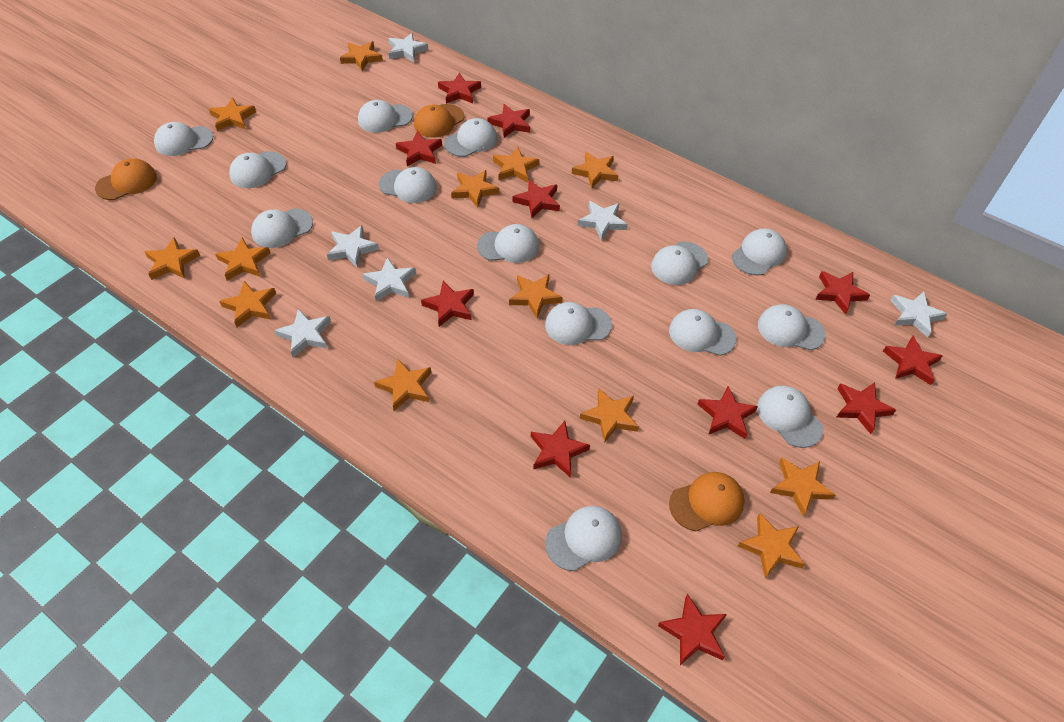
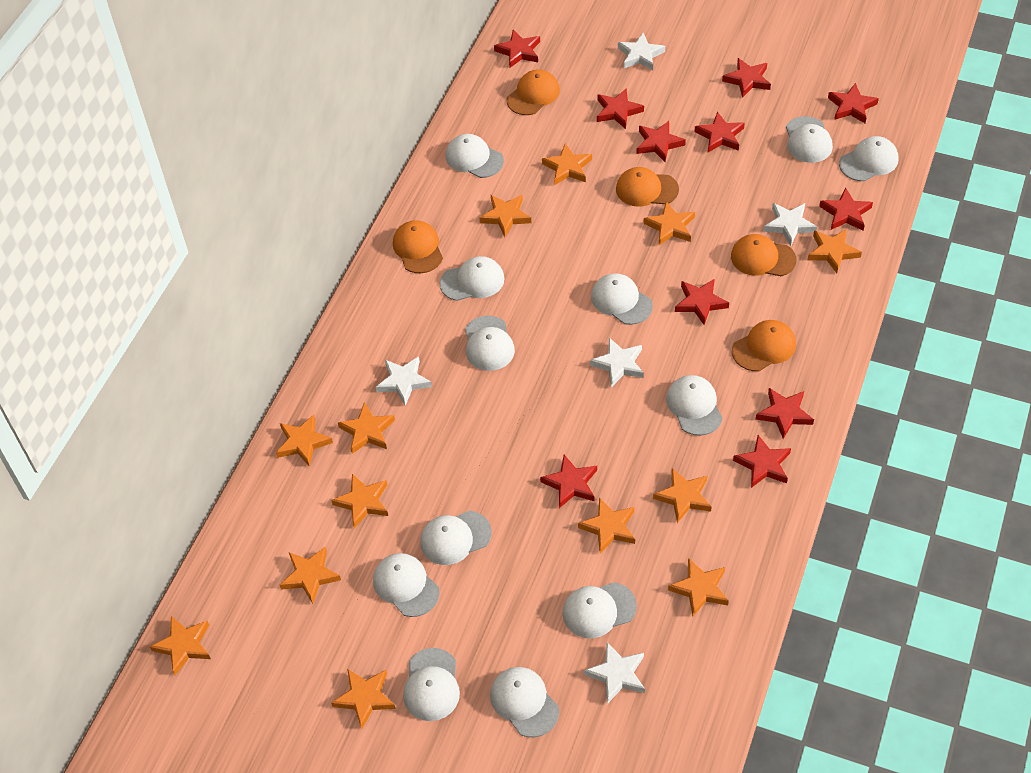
orange cap: [95,158,157,200] [414,104,464,138] [669,472,745,531] = 3 -> [393,220,443,273] [507,70,560,115] [616,167,679,207] [731,234,796,276] [732,320,796,371] = 5
white cap: [154,122,213,156] [229,151,286,188] [251,208,313,248] [358,100,413,133] [379,167,437,203] [444,118,497,157] [477,224,539,263] [545,302,612,345] [545,506,622,571] [651,241,708,285] [669,309,737,356] [732,228,787,276] [757,385,824,448] [758,304,826,350] = 14 -> [373,553,440,617] [403,648,460,721] [420,511,492,565] [440,256,504,301] [446,134,504,178] [465,315,515,371] [490,667,559,737] [562,582,637,638] [591,273,653,325] [666,375,723,436] [786,116,833,163] [839,136,898,181] = 12
white star: [274,309,331,357] [327,225,379,268] [362,257,416,302] [388,33,428,62] [578,201,628,241] [890,292,947,337] = 6 -> [376,356,432,406] [584,642,645,704] [590,338,644,387] [618,33,665,71] [763,203,817,246] = 5

